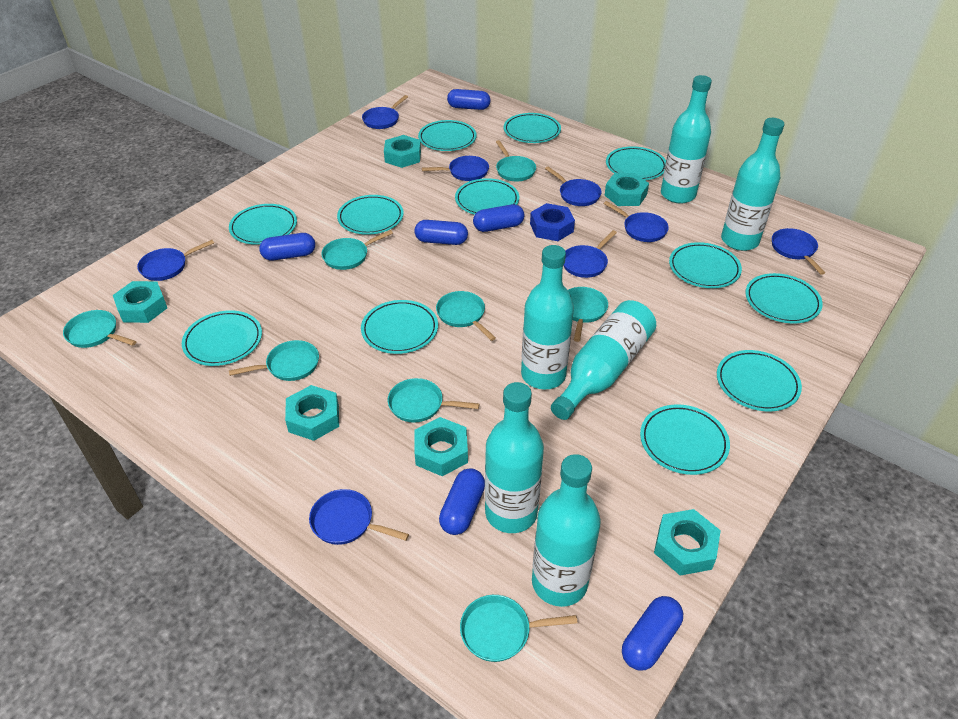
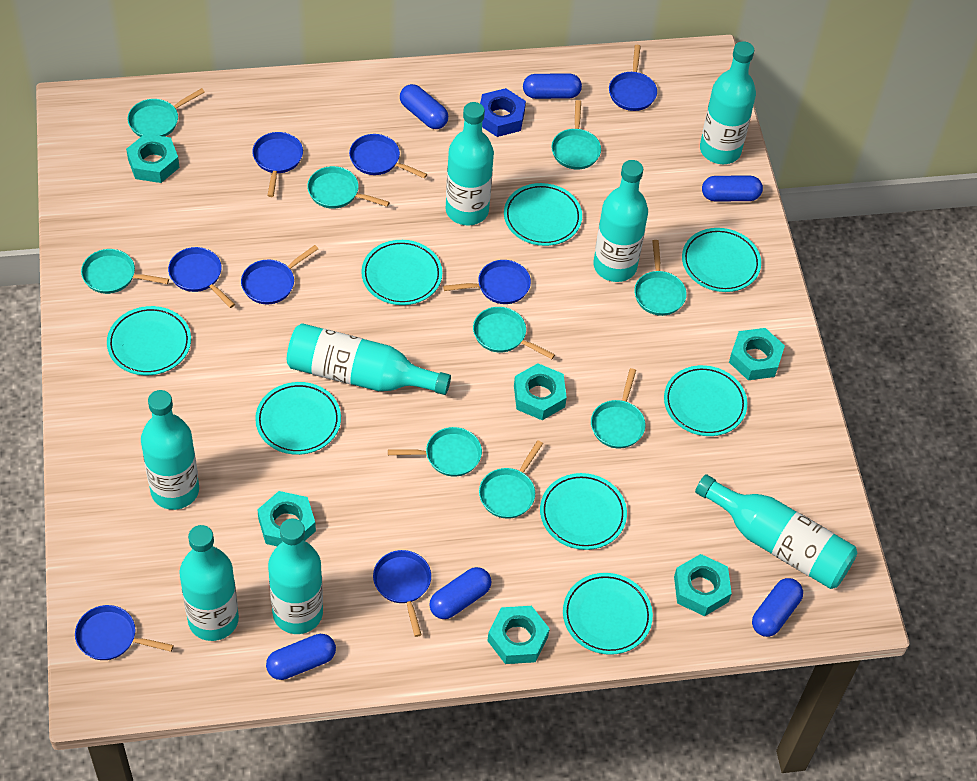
turquoise bottle: [485,382,544,533] [521,245,574,389] [532,454,601,607] [551,300,656,420] [661,75,712,203] [721,118,785,251] = 6 -> [141,390,199,510] [179,525,239,641] [268,519,323,634] [287,323,451,395] [446,102,494,226] [593,160,648,282] [695,474,857,589] [700,41,756,164] = 8
turquoise pan: [63,310,137,348] [229,340,319,381] [321,230,393,270] [388,378,480,423] [436,291,496,341] [460,595,577,662] [496,140,536,181] [568,287,608,342] = 8 -> [81,249,169,294] [128,88,205,137] [307,166,390,209] [388,427,482,477] [473,307,555,359] [479,440,543,519] [552,100,601,170] [591,368,646,448] [634,240,687,316] = 9
turquoise plate: [182,310,262,366] [229,204,297,245] [337,195,404,235] [361,300,438,354] [418,120,477,151] [455,178,519,215] [504,113,561,143] [606,146,666,180] [640,404,730,475] [669,242,742,288] [717,350,802,411] [745,273,823,323] = 12 -> [107,306,191,375] [255,382,341,455] [361,240,442,305] [504,183,582,246] [540,473,627,550] [563,573,653,655] [664,365,747,436] [682,228,761,292] = 8

